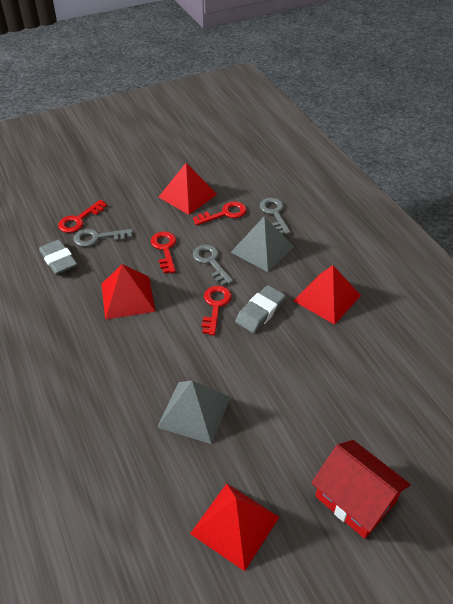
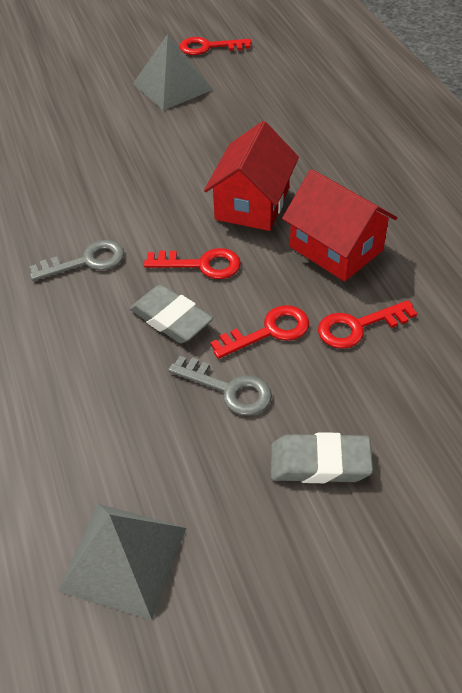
grey key: [74,229,133,247] [193,245,233,286] [260,198,291,235] = 3 -> [29,240,124,281] [168,356,272,416] = 2
red house: [312,440,411,539] = 1 -> [204,121,299,231] [282,169,397,281] = 2
red pyramid: [101,264,155,320] [159,163,217,215] [190,484,279,571] [293,265,361,325] = 4 -> none = 0

